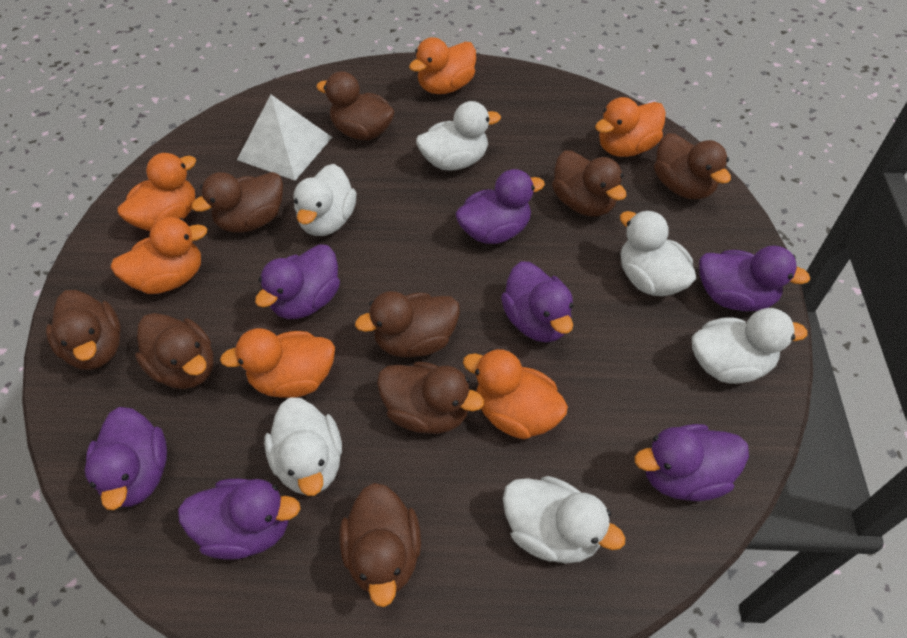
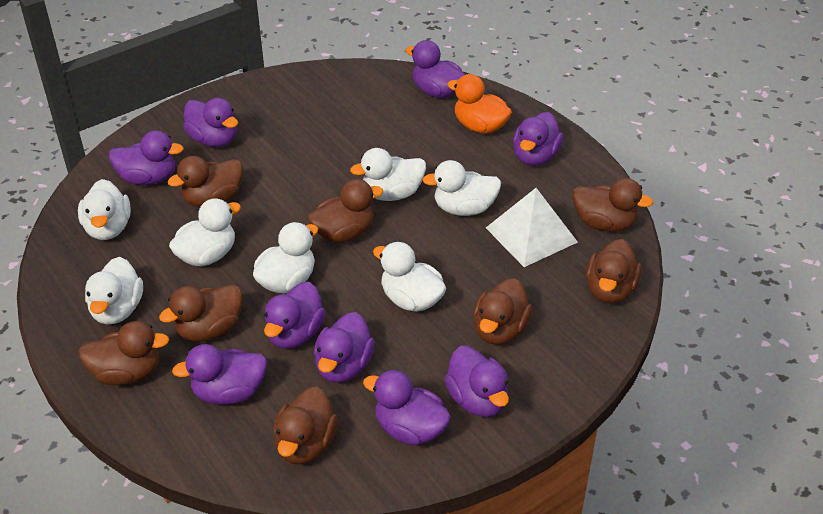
brown duck: [46,290,121,370] [135,313,214,389] [191,172,283,233] [316,71,395,140] [340,483,421,607] [355,291,460,357] [377,362,484,434] [552,150,626,216] [654,133,731,200] = 9 -> [78,321,169,385] [159,284,243,342] [168,156,243,207] [273,386,338,464] [308,179,383,243] [473,278,533,345] [573,178,653,232] [586,239,642,304] = 8
orange duck: [111,217,207,294] [117,153,196,231] [220,328,335,398] [409,37,476,94] [463,349,568,439] [595,97,666,157] = 6 -> [447,74,512,134] = 1
purple duck: [85,407,167,510] [178,479,301,560] [255,244,340,319] [455,169,545,244] [501,261,573,342] [635,424,749,501] [699,245,810,311] = 7 -> [109,130,184,185] [172,344,267,405] [183,98,238,147] [264,282,326,349] [314,312,375,383] [363,370,451,446] [405,40,465,98] [444,346,509,417] [513,112,563,166] = 9
white duck: [264,397,342,496] [293,164,356,236] [416,101,501,171] [503,476,625,564] [620,210,696,296] [692,308,808,384] = 6 -> [78,179,131,240] [85,257,143,324] [169,198,241,267] [253,222,318,293] [350,148,426,201] [373,242,446,312] [422,160,501,216] = 7

